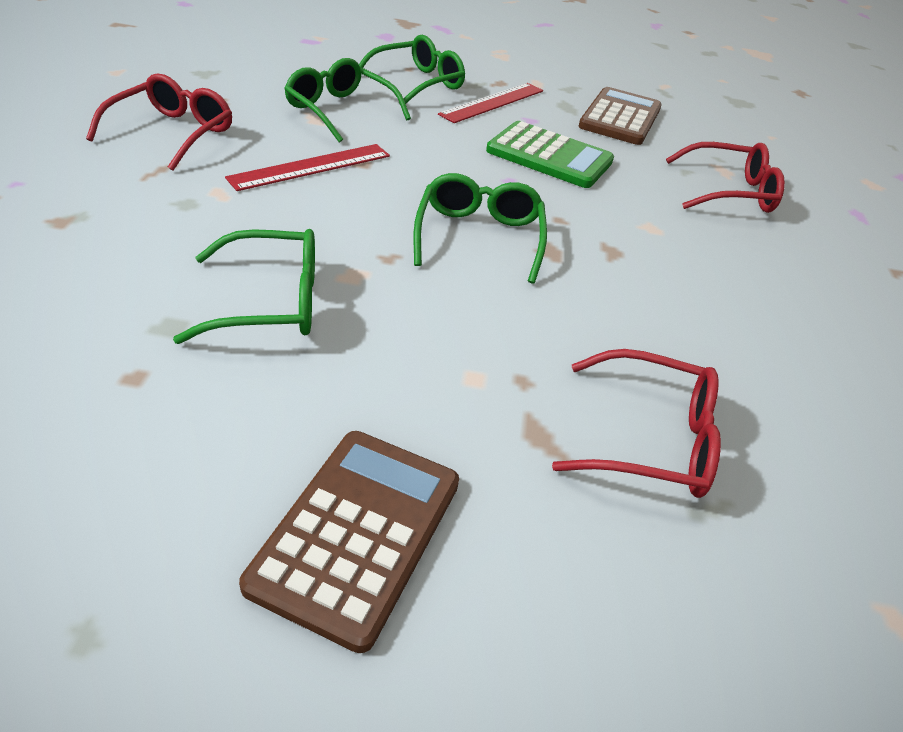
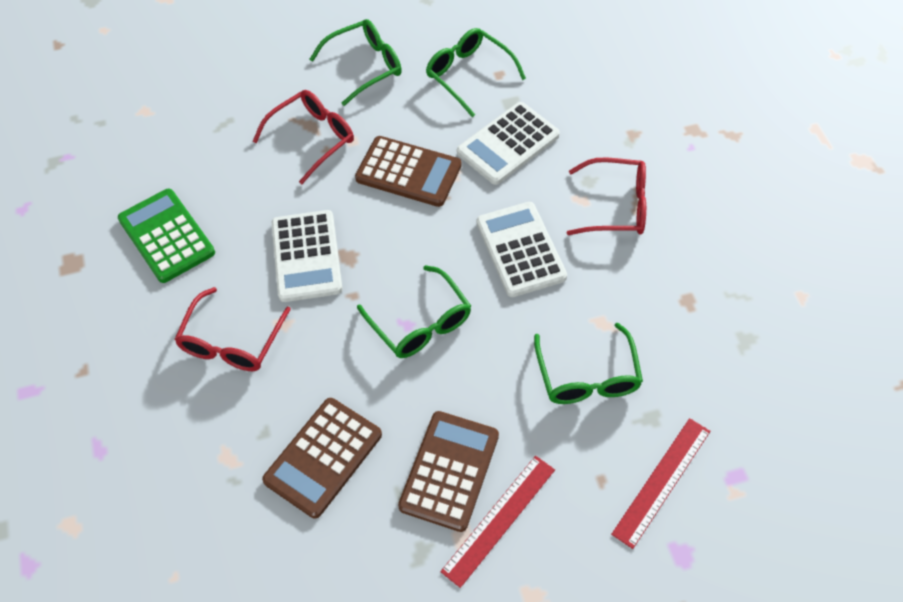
brown calculator: [239,431,459,653] [578,87,662,145] = 2 -> [262,398,382,518] [355,136,461,207] [398,411,499,532] = 3
white calculator: none = 0 -> [272,210,343,302] [457,102,560,185] [477,202,567,297] = 3

